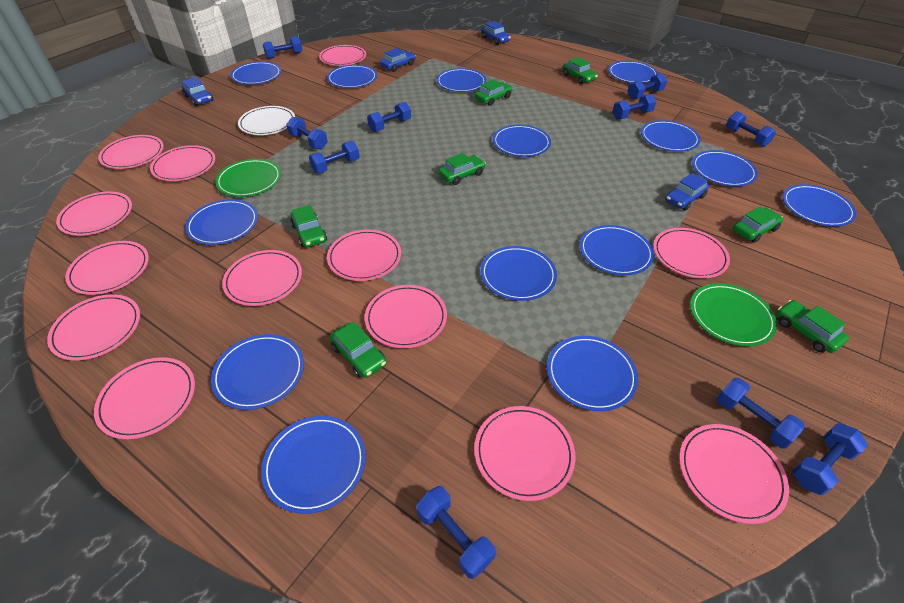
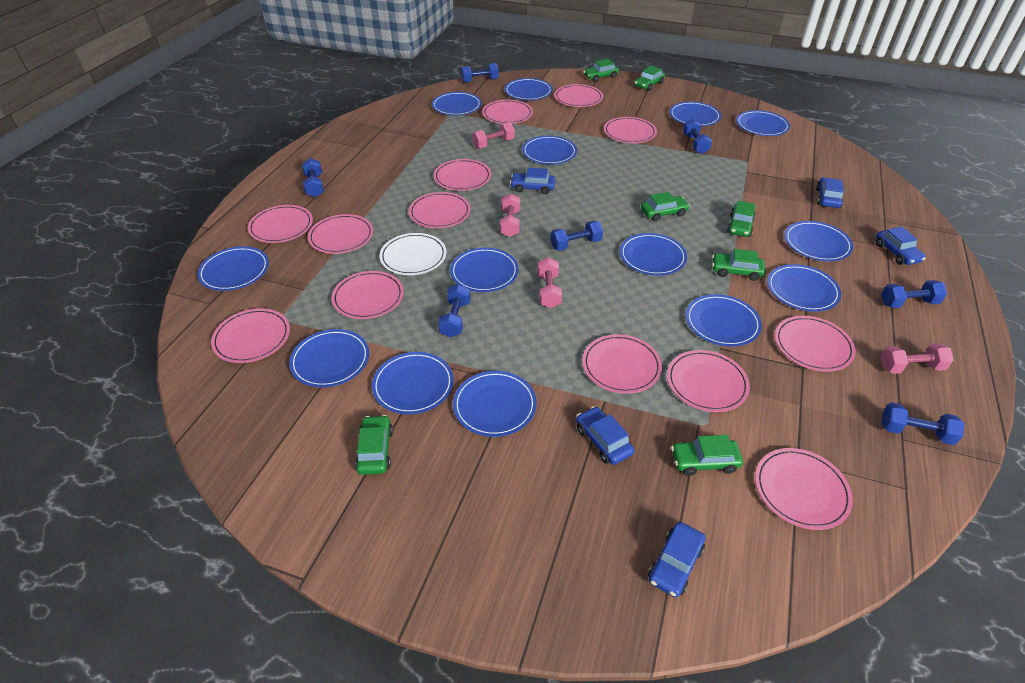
blue car: [182,77,213,106] [380,48,416,72] [481,21,511,45] [665,173,709,211] = 4 -> [510,168,555,194] [576,406,634,465] [648,522,706,598] [816,177,844,208] [876,227,926,265] = 5
blue dumbbell: [263,36,302,59] [286,117,328,150] [309,141,360,173] [367,102,411,132] [416,486,496,579] [612,94,656,119] [628,73,667,99] [717,378,805,449] [726,111,776,147] [793,423,868,495] = 10 -> [302,158,324,197] [438,283,471,337] [461,63,499,83] [550,221,603,251] [683,119,712,154] [881,280,947,308] [882,403,964,445] = 7
green plate: [215,159,281,197] [690,283,777,346] = 2 -> none = 0
pink dumbbell: none = 0 -> [472,122,515,149] [500,194,520,237] [537,257,562,308] [880,343,954,374] = 4

